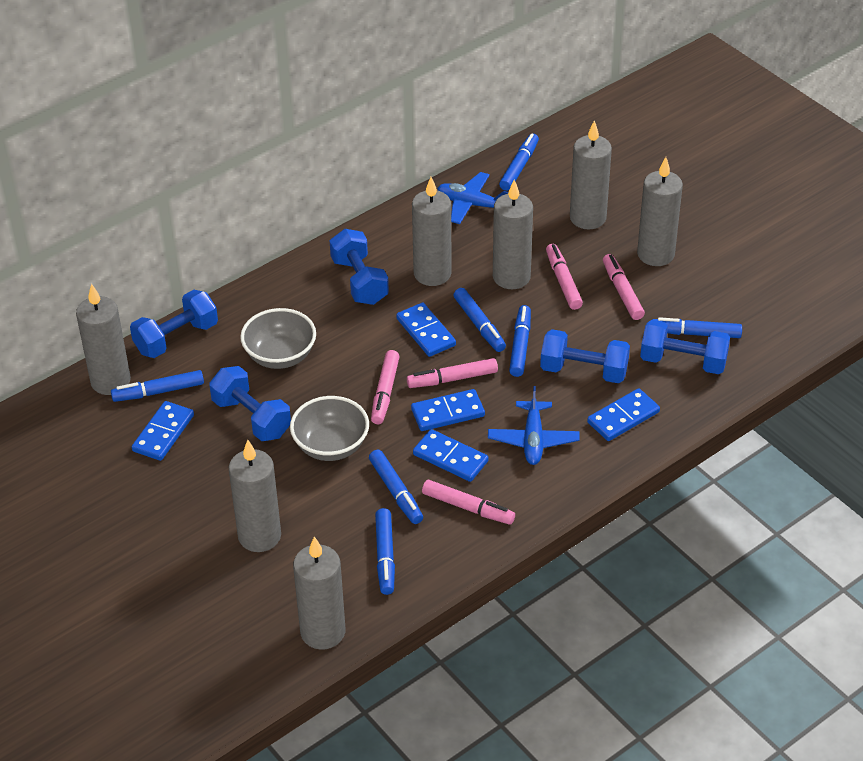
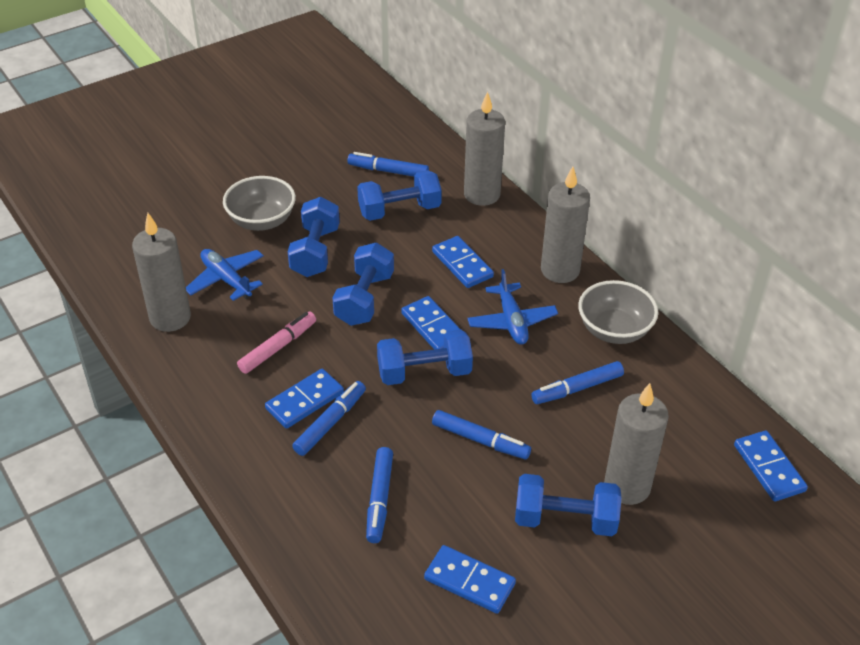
blue marker: [111,370,204,402] [369,449,423,524] [375,508,395,595] [454,288,506,352] [499,134,539,191] [509,305,531,377] [652,317,742,338] = 7 -> [292,381,366,456] [347,152,429,177] [366,447,393,543] [432,410,531,459] [531,361,624,404] = 5
grey candle: [76,284,131,395] [229,440,281,552] [293,536,345,650] [412,177,452,286] [493,180,533,289] [570,120,612,229] [637,157,683,266] = 7 -> [132,213,191,332] [464,91,505,206] [541,166,590,283] [604,383,669,505] = 4
pink marker: [371,350,400,424] [407,358,498,388] [422,480,515,525] [546,244,583,310] [603,254,645,320] = 5 -> [237,312,316,374] = 1

